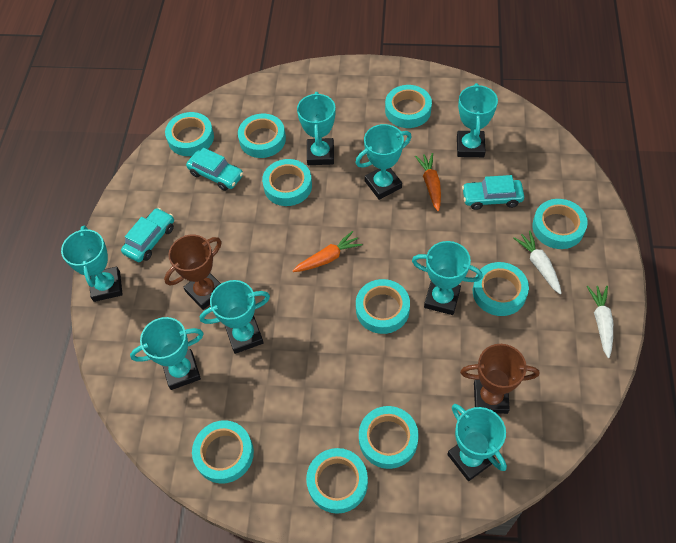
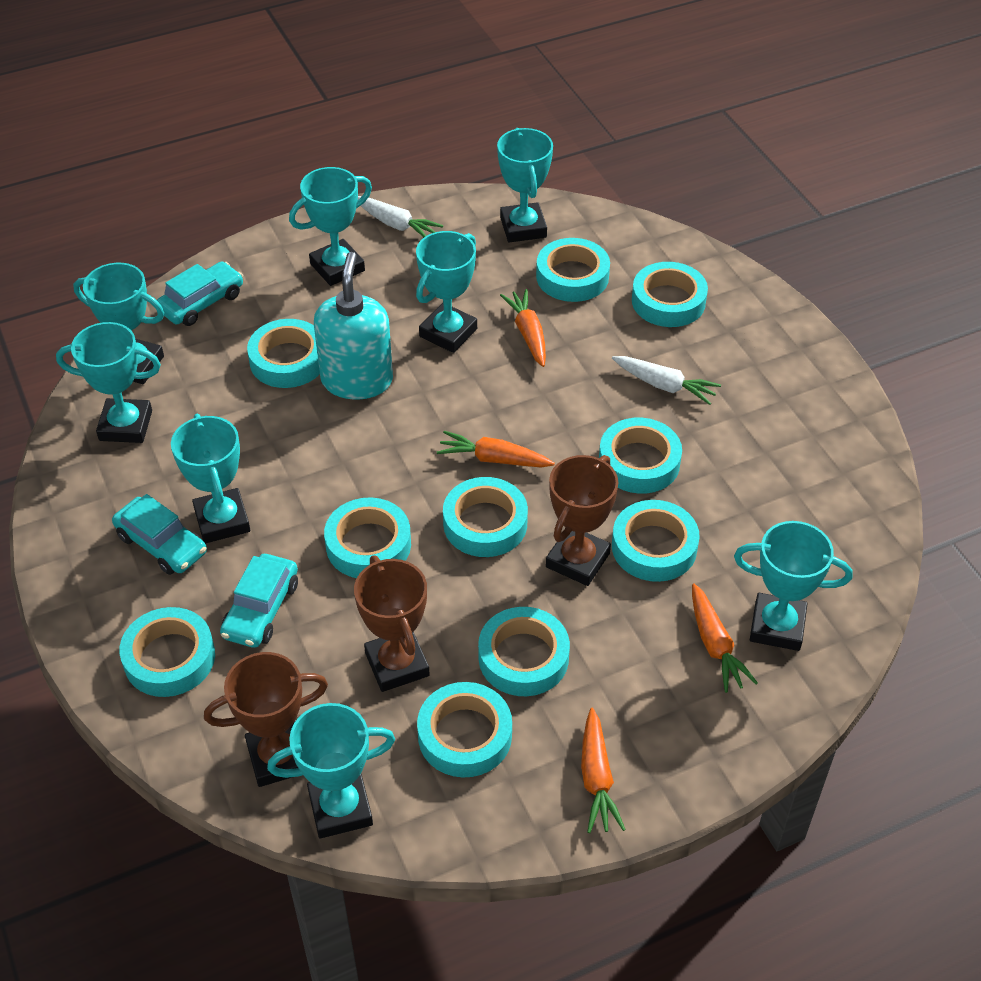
brown trophy: [164,235,222,310] [460,344,539,414] = 2 -> [204,652,328,787] [354,555,430,692] [546,455,618,586] = 3
orange carrot: [292,231,362,272] [415,153,441,211] = 2 -> [437,431,555,467] [500,289,546,367] [581,708,626,833] [692,583,758,693] = 4
turquoise soap dispenser: none = 0 -> [314,252,393,400] = 1

